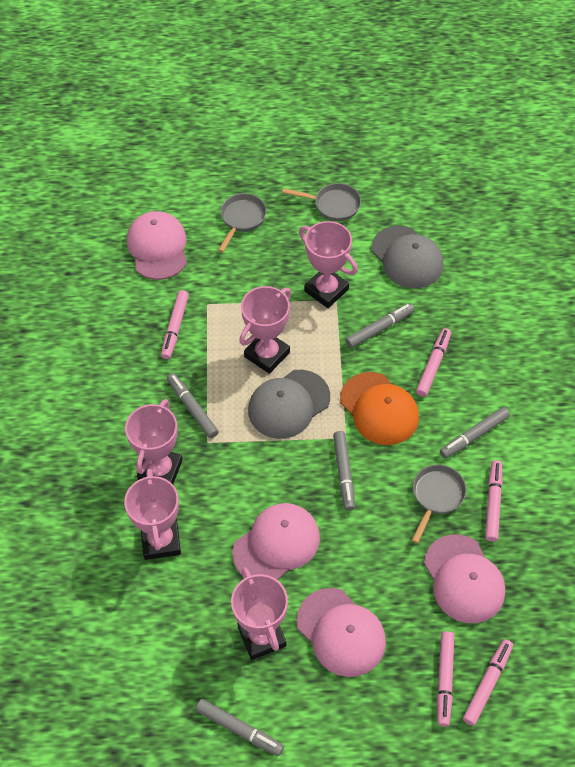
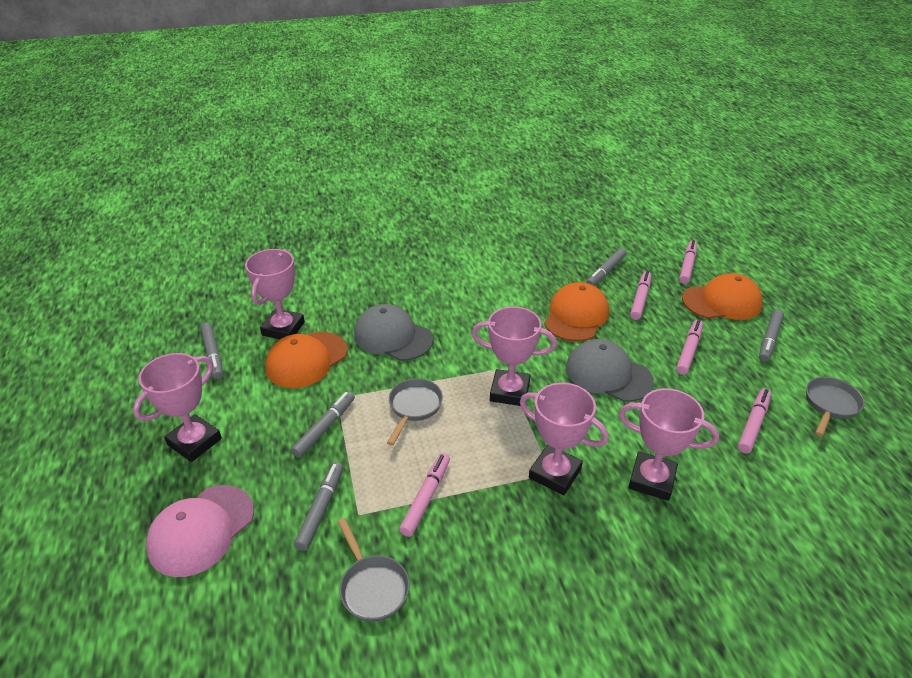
orange cap: [340,372,419,445] = 1 -> [265,332,347,388] [544,282,609,341] [682,273,763,320] = 3
pink cap: [127,211,187,280] [232,503,320,580] [296,588,386,677] [424,534,505,623] = 4 -> [146,485,254,577] = 1

